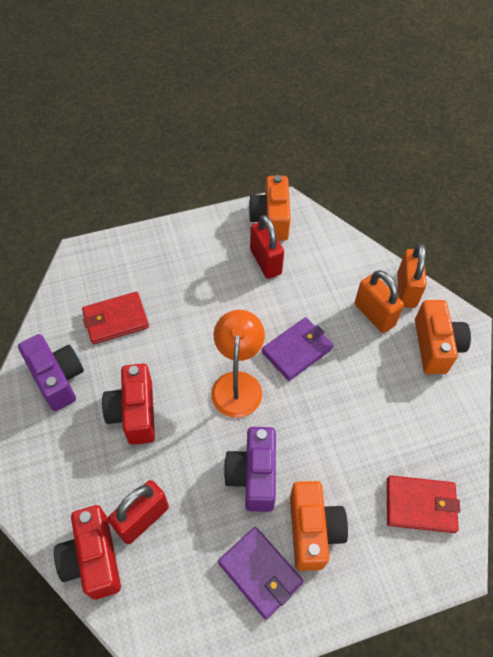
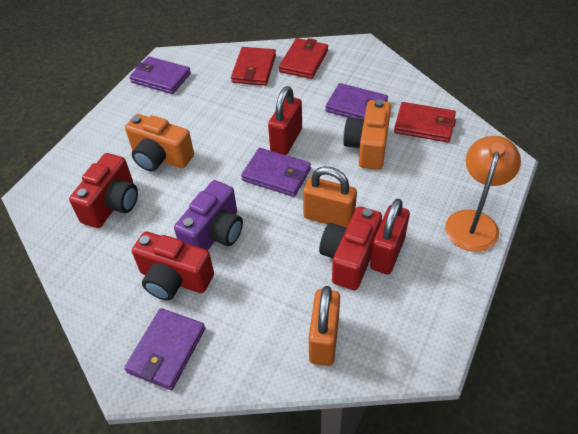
orange camera: [249,175,291,240] [290,481,348,571] [415,300,471,374] = 3 -> [125,114,194,171] [343,100,391,170] = 2
purple camera: [18,334,84,411] [224,427,276,512] = 2 -> [174,180,243,251] = 1
purple wallet: [218,527,303,620] [262,317,334,381] = 2 -> [124,308,205,390] [129,56,191,94] [241,148,311,197] [325,83,388,119] = 4
red camera: [54,505,121,600] [102,364,155,445] = 2 -> [69,153,138,228] [132,231,214,301] [319,206,382,290] = 3
red wallet: [82,292,149,344] [387,475,460,533] = 2 -> [231,47,276,86] [279,38,328,79] [394,102,456,143] = 3

